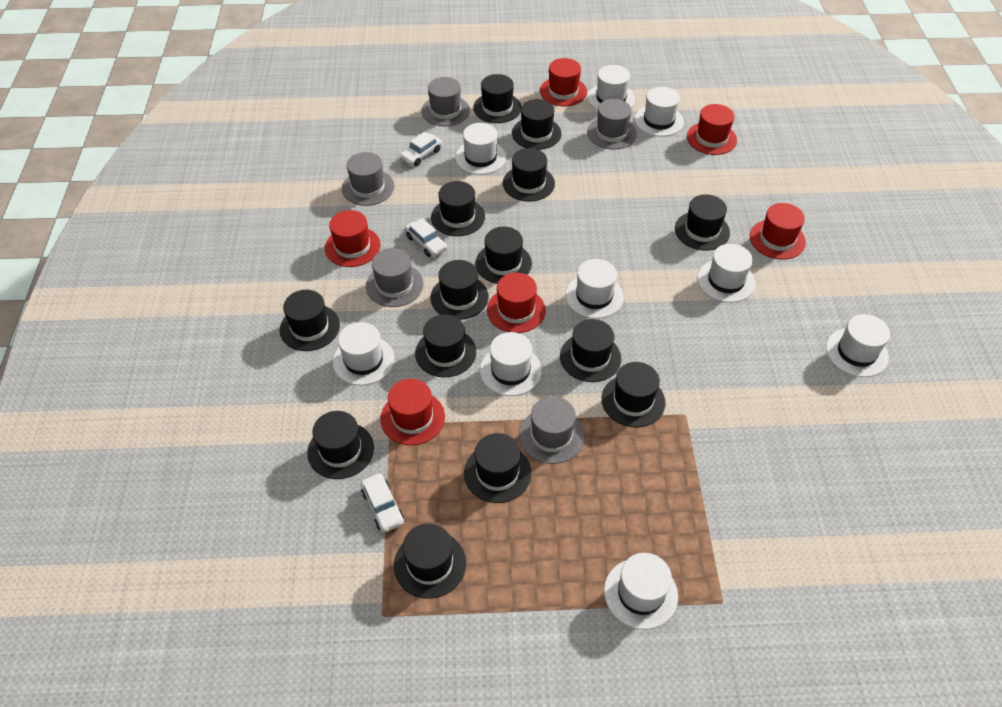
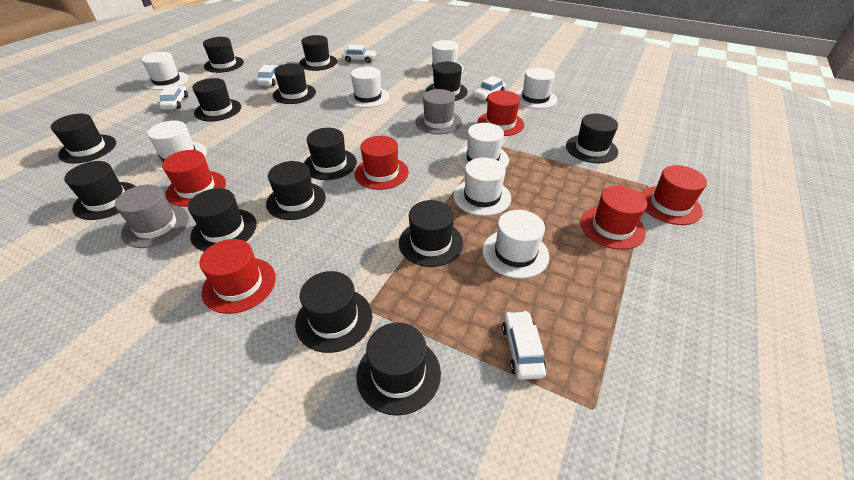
grey hat: [342,152,394,206] [366,248,424,307] [421,77,470,126] [519,396,584,464] [587,99,637,149] = 5 -> [115,184,189,248] [415,89,462,134] = 2
white car: [361,473,404,533] [399,132,442,166] [405,218,447,257] = 3 -> [159,86,188,110] [257,65,278,86] [342,45,377,63] [473,76,506,102] [502,311,546,380] = 5
white hat: [333,322,394,386] [455,123,506,175] [480,332,542,396] [565,259,624,319] [587,65,635,110] [604,553,678,629] [635,87,684,137] [697,244,755,303] [826,314,890,377] = 9 -> [141,52,188,90] [147,120,207,171] [347,67,389,108] [425,40,464,75] [453,158,511,216] [457,123,509,169] [483,210,549,279] [516,67,557,109] = 8

